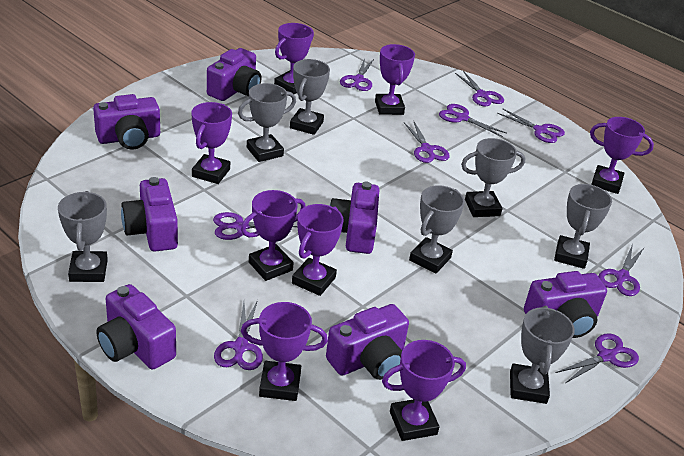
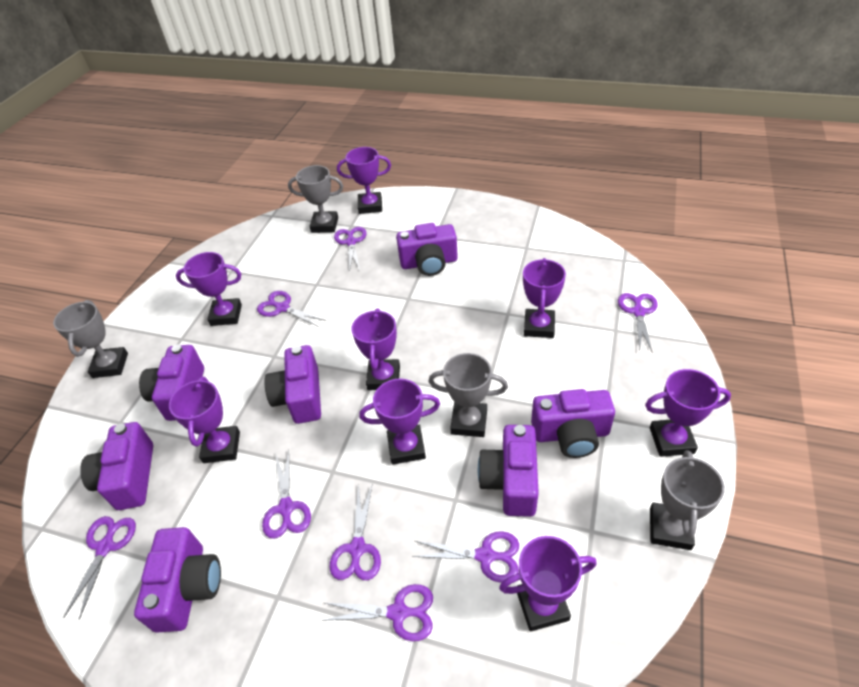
grey trophy: [58,191,108,282] [238,83,296,162] [290,59,330,135] [409,185,465,273] [461,138,525,217] [510,306,575,404] [554,184,612,269] = 7 -> [53,300,128,378] [288,165,343,233] [428,353,508,437] [650,450,725,550] = 4
purple scissors: [213,212,297,240] [214,300,263,370] [340,58,374,91] [404,120,450,163] [439,104,507,137] [455,71,504,106] [497,108,565,143] [556,333,639,383] [598,244,645,296] = 9 -> [64,516,136,619] [257,291,326,327] [262,450,311,539] [321,584,433,641] [329,484,381,580] [334,227,366,272] [412,531,519,583] [618,293,658,351] = 8

